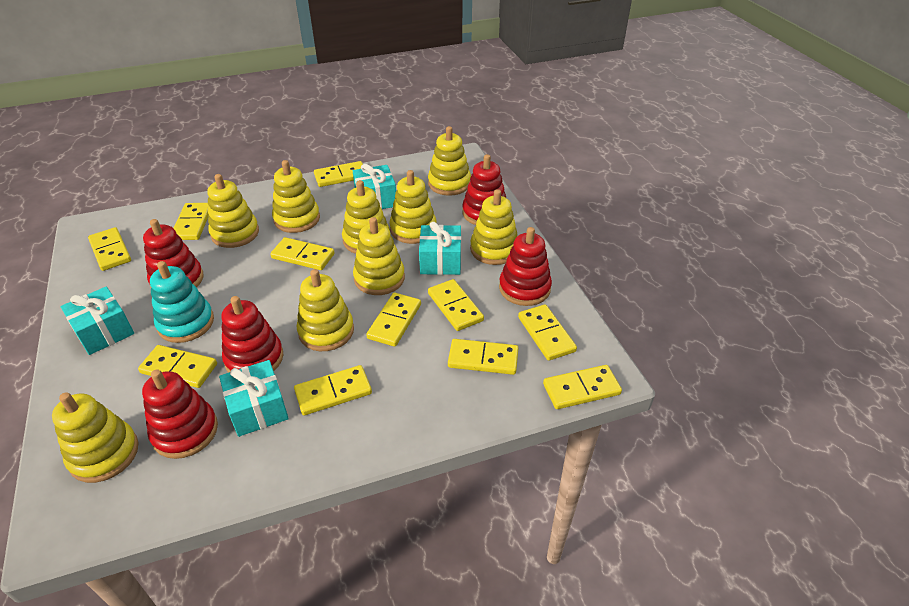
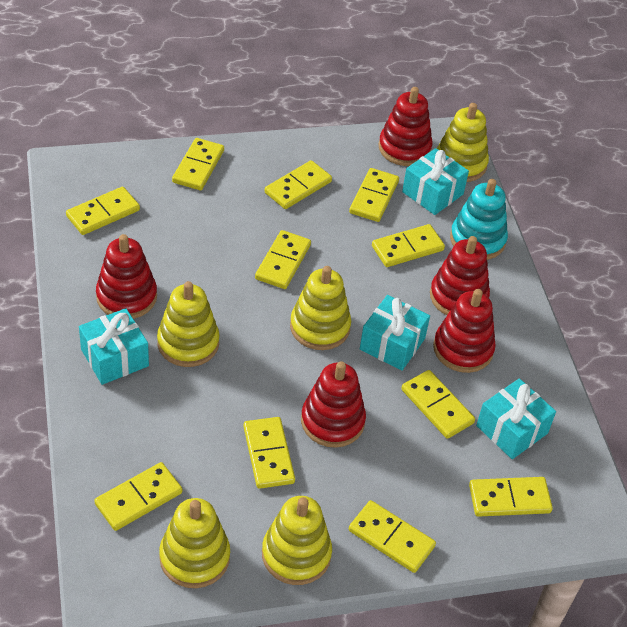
yellow stacking toy: [52,392,139,483] [207,174,259,248] [272,160,320,233] [297,269,354,351] [342,180,390,254] [353,217,405,295] [390,170,437,244] [428,126,471,196] [470,189,517,265] = 9 -> [157,281,220,367] [159,498,230,588] [262,496,332,585] [290,266,351,350] [437,103,489,182] = 5

